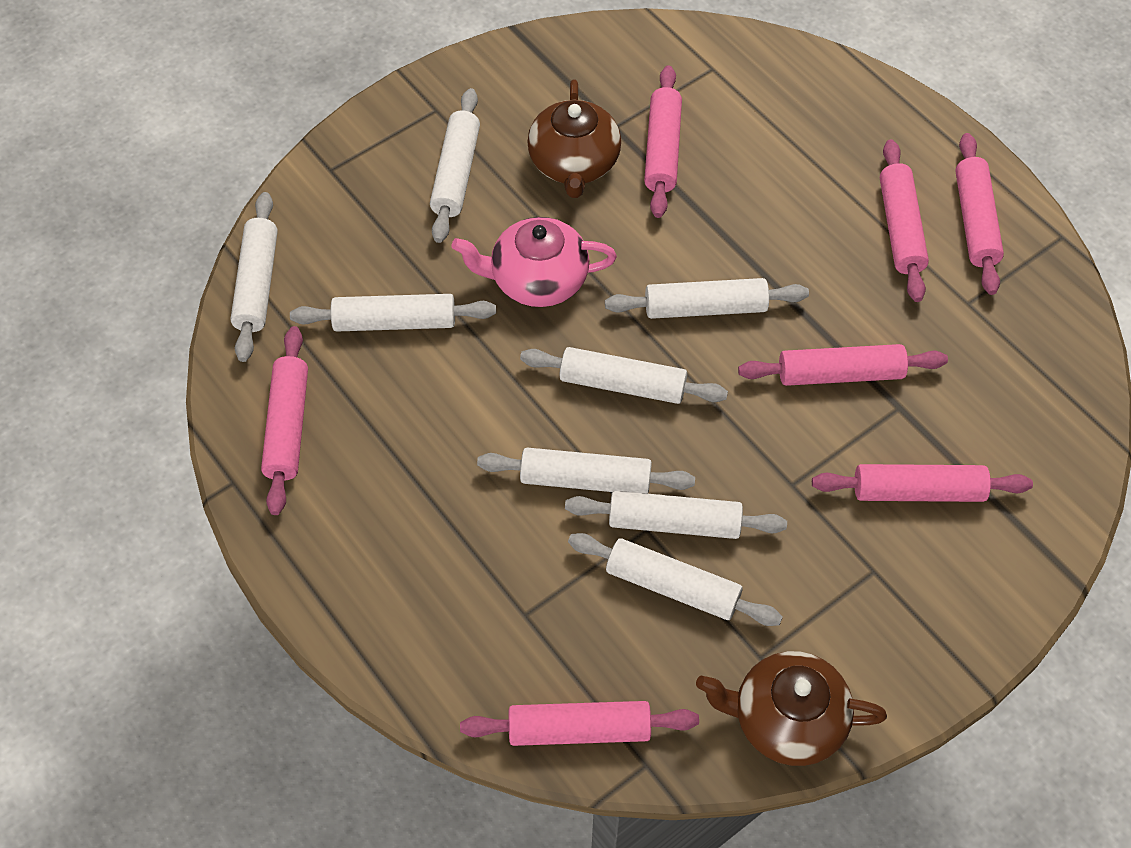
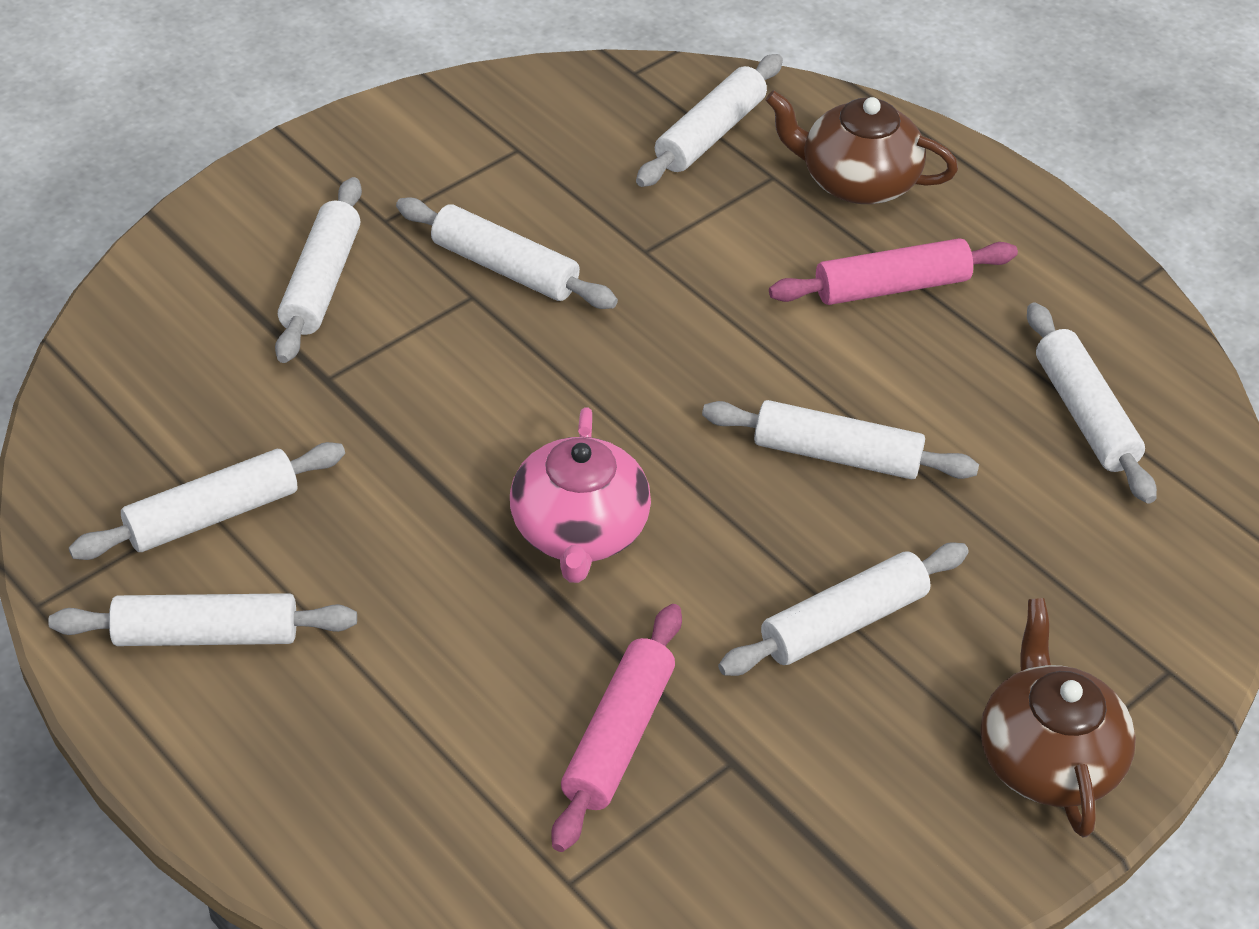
pink rolling pin: [261,326,308,515] [460,701,699,746] [644,65,682,218] [738,344,948,386] [812,464,1033,502] [880,139,929,302] [955,133,1004,295] = 7 -> [551,604,682,852] [769,238,1018,305] = 2

